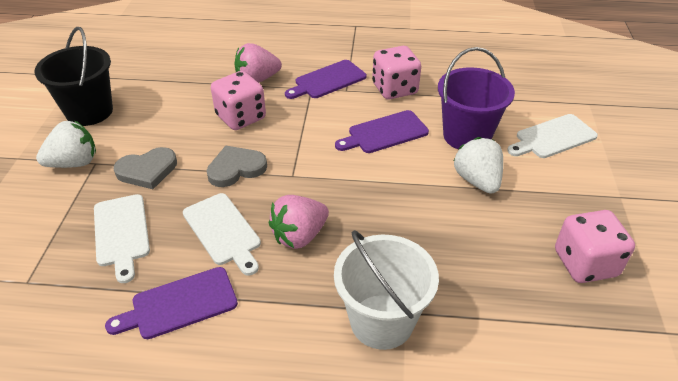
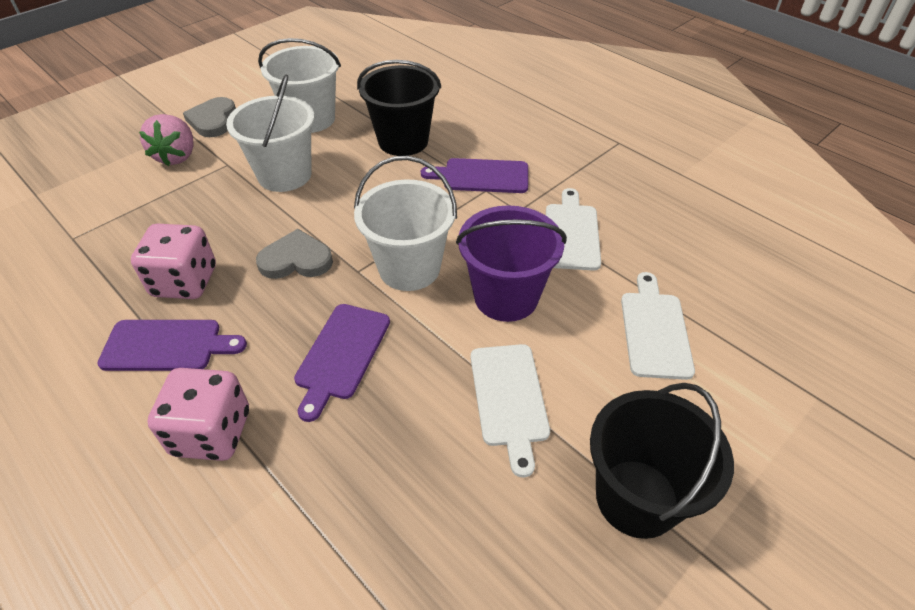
black bucket: [34,27,113,126] = 1 -> [357,60,441,156] [590,383,734,539] = 2
pink dice: [211,71,266,130] [372,46,421,99] [555,210,635,283] = 3 -> [131,224,216,299] [147,368,249,461] = 2
pink strawberry: [234,43,282,83] [269,195,329,249] = 2 -> [139,114,194,166] = 1
white bucket: [334,230,439,350] = 1 -> [226,75,315,192] [258,38,341,133] [354,156,457,291] = 3
white strawberry: [36,121,96,168] [454,137,503,194] = 2 -> none = 0

